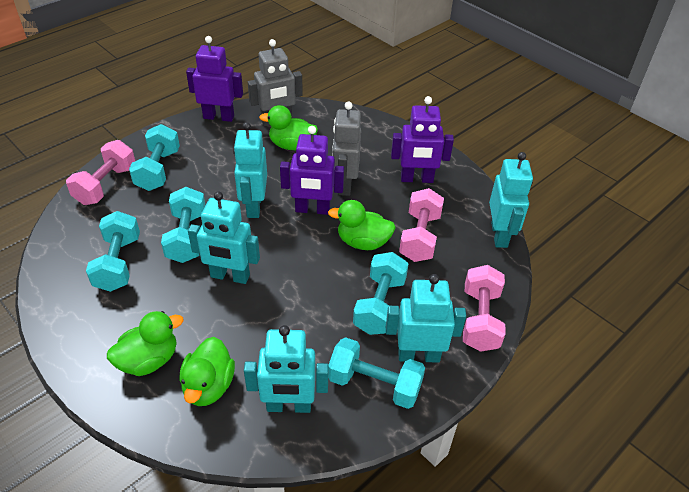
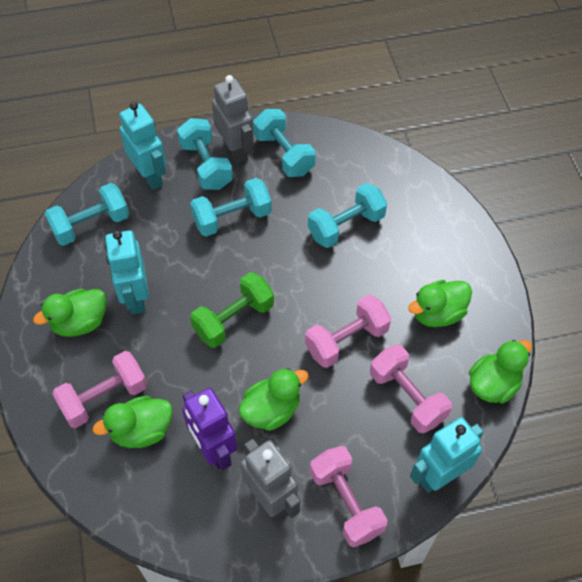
green duck: [107,311,184,376] [179,337,235,406] [259,105,318,150] [328,200,396,250] = 4 -> [33,289,107,337] [93,396,172,448] [238,368,308,431] [408,280,472,327] [469,340,532,404] = 5
green dumbbell: none = 0 -> [190,272,274,348] = 1
pink dumbbell: [66,140,135,205] [399,188,444,262] [463,265,505,352] = 3 -> [52,351,147,428] [305,295,391,368] [310,446,388,547] [370,345,452,433] = 4
purple robot: [186,36,243,122] [280,126,344,215] [391,96,454,183] = 3 -> [182,388,237,470] = 1
turquoise robot: [188,191,260,284] [233,122,267,218] [244,325,329,413] [386,274,466,363] [489,152,533,248] = 5 -> [105,230,149,314] [119,102,166,190] [410,417,484,493] = 3

